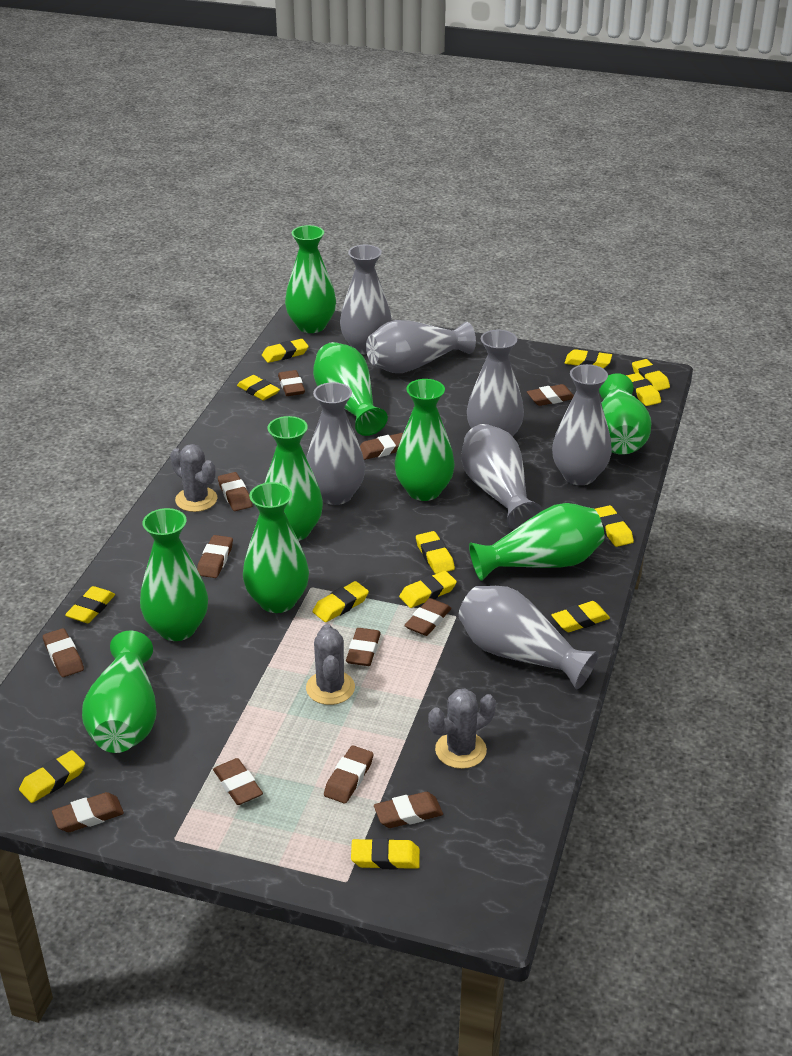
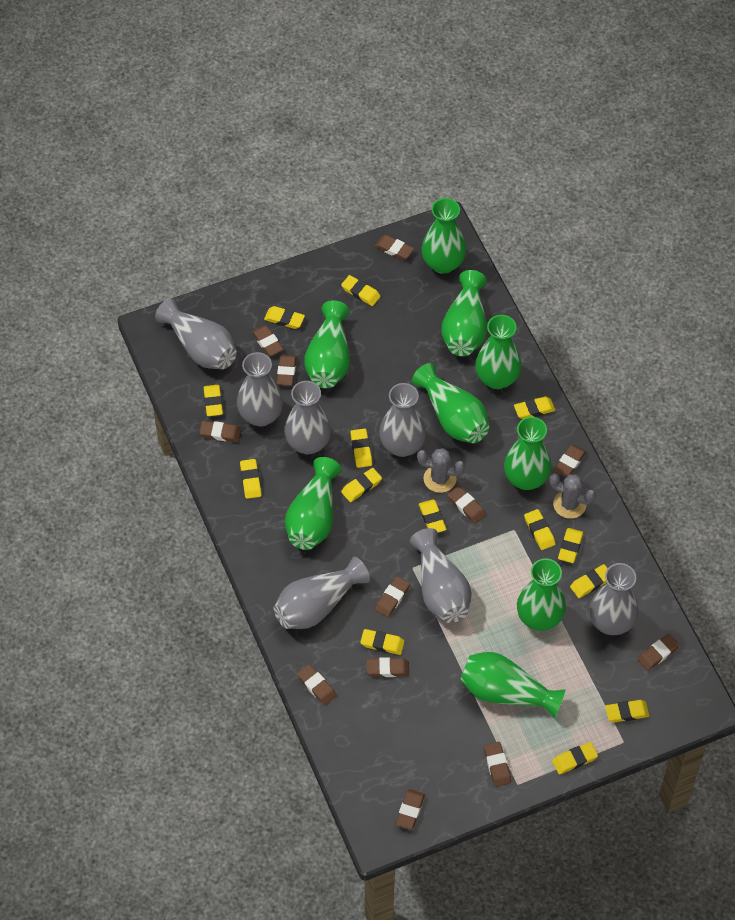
grey cactus: [170,444,217,512] [306,624,355,705] [428,688,496,769] = 3 -> [417,448,465,493] [549,473,596,519] = 2
yellow eraser: [19,750,85,803] [65,586,115,623] [237,375,280,400] [262,339,309,363] [313,581,369,622] [351,838,420,869] [399,571,457,608] [416,531,455,574] [551,601,610,632] [565,349,612,368] [595,505,634,547] [626,373,661,406] [632,359,670,391] = 13 -> [204,385,223,416] [240,459,262,499] [264,306,305,329] [341,275,381,306] [341,468,382,502] [351,428,372,468] [360,629,405,655] [419,500,446,533] [514,396,555,419] [524,509,555,550] [552,742,598,774] [558,528,583,563] [570,564,608,598] [605,700,649,722] = 14

